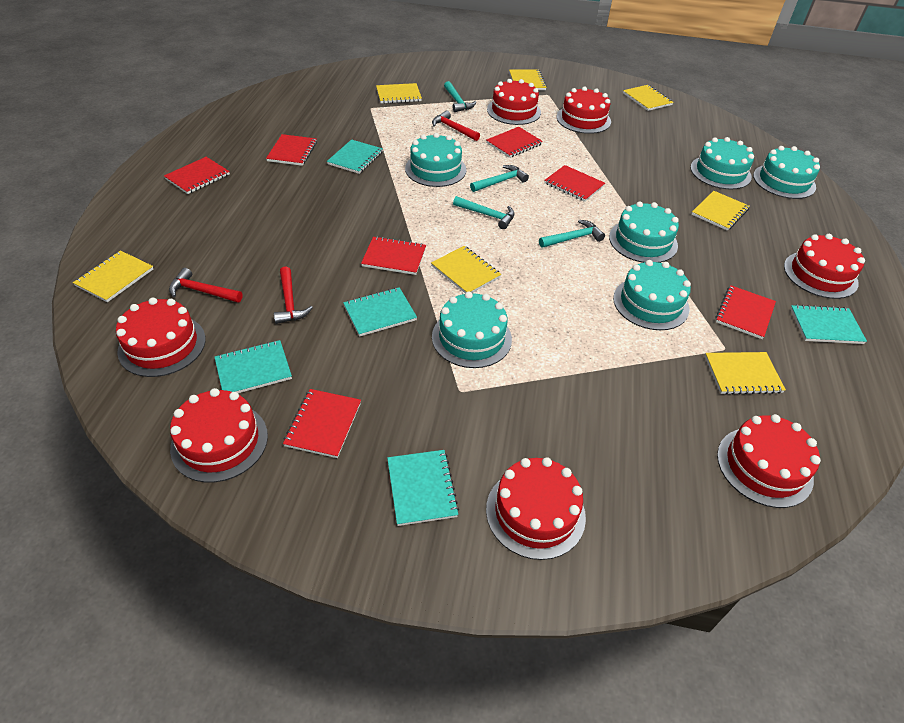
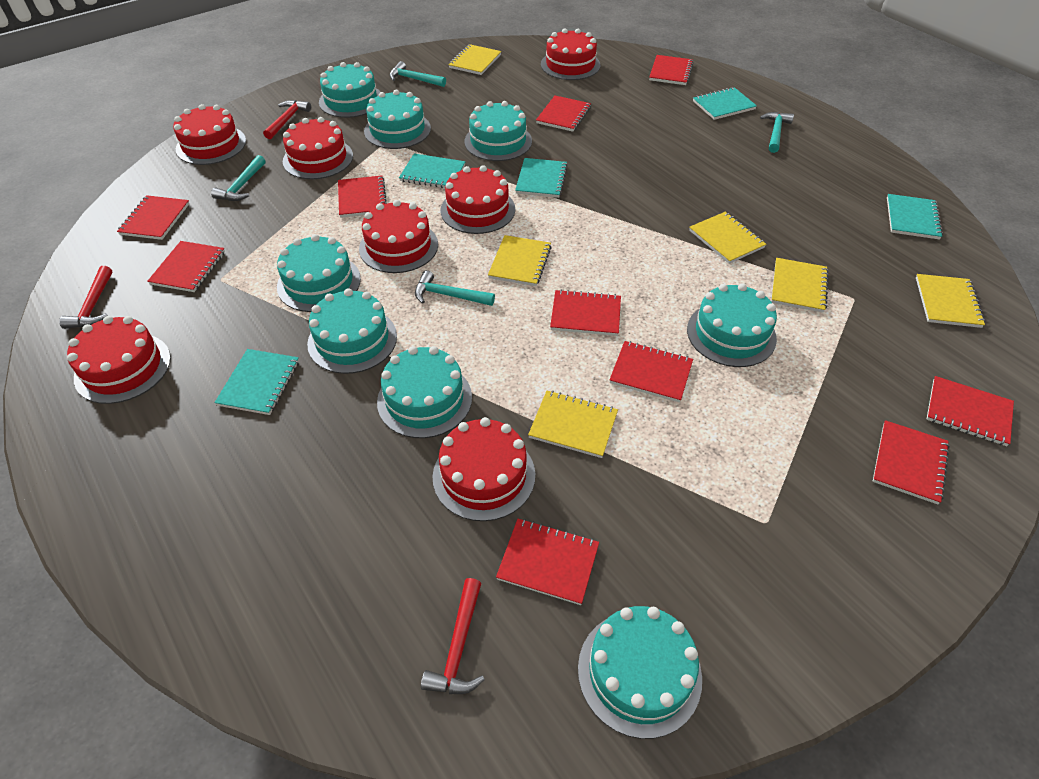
red notebook: [164,157,230,194] [266,134,317,166] [283,389,361,458] [361,236,426,275] [486,127,543,158] [544,165,605,202] [716,285,776,339] = 7 -> [117,195,189,240] [147,241,225,292] [338,175,387,218] [496,519,599,605] [536,95,591,132] [550,289,621,336] [609,341,693,403] [649,55,694,85] [873,420,950,504] [927,376,1014,446] = 10
turquoise cake: [405,133,466,187] [432,291,512,368] [609,201,679,263] [613,260,691,330] [690,137,754,189] [753,146,820,199] = 6 -> [277,234,361,312] [307,288,397,374] [319,62,380,118] [364,90,431,149] [377,346,472,438] [464,101,532,161] [578,606,702,739] [687,283,777,367] = 8
yellow notebook: [73,250,153,302] [376,83,422,103] [431,246,501,293] [509,69,547,90] [623,85,673,111] [692,191,750,231] [705,352,786,395] = 7 -> [449,44,501,75] [488,235,552,286] [528,391,618,458] [689,212,766,264] [771,258,828,313] [916,274,985,328] = 6

